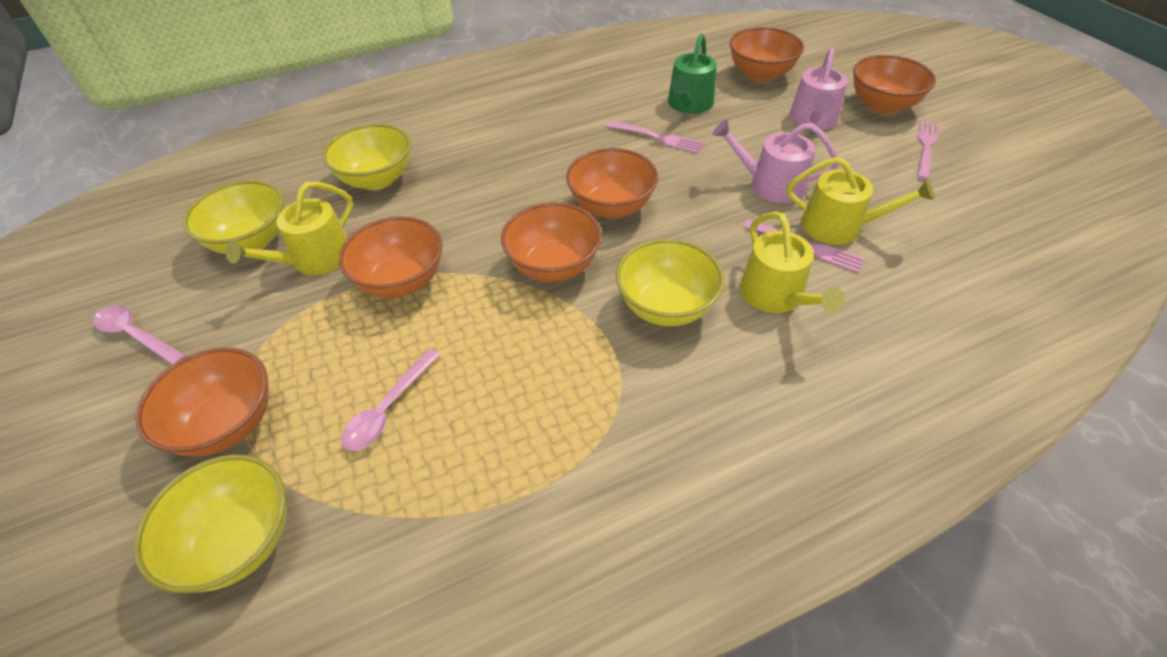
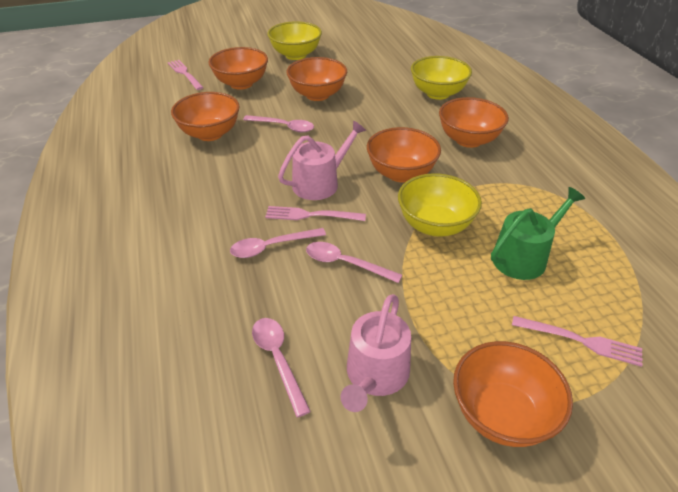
pink spoon: [93,306,186,365] [341,349,440,451] = 2 -> [230,228,326,258] [243,115,314,133] [252,318,311,417] [306,242,402,283] = 4
yellow bowl: [134,455,287,593] [183,180,284,254] [323,124,411,190] [616,239,724,326] = 4 -> [267,21,322,60] [398,173,482,237] [411,56,472,100] = 3
yellow watering can: [225,181,353,275] [740,211,845,314] [787,157,935,245] = 3 -> none = 0

